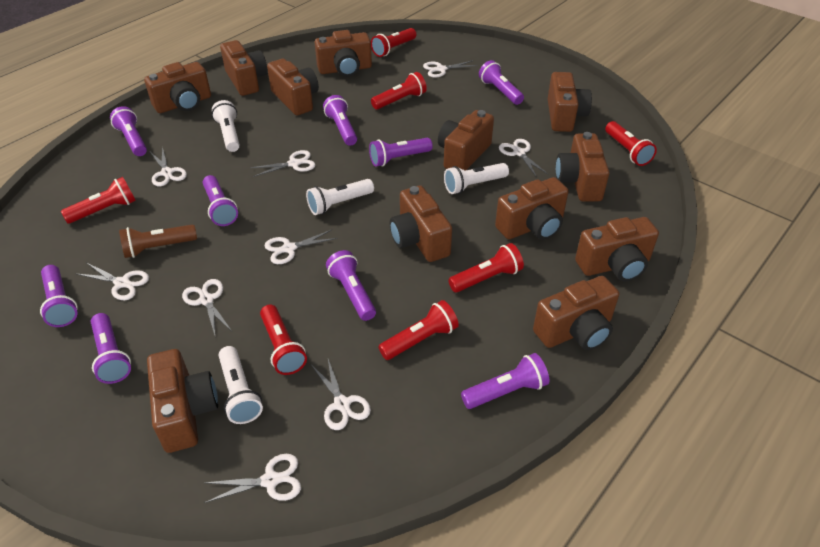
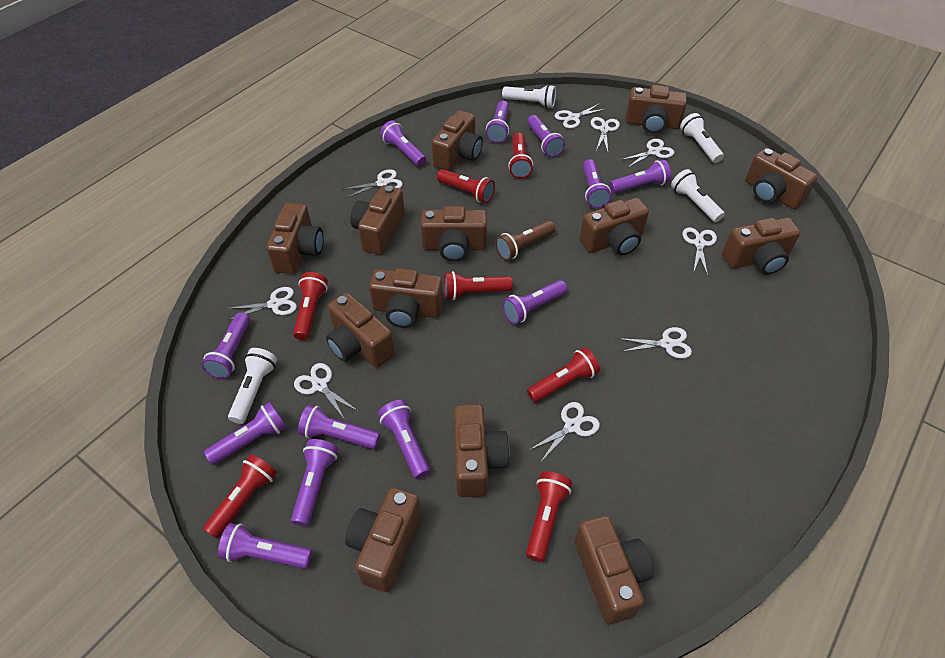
brown camera: [144,62,211,113] [147,349,218,453] [220,40,268,96] [267,59,319,116] [315,30,372,77] [390,186,452,262] [438,110,494,171] [495,177,569,240] [533,276,619,350] [548,72,592,132] [555,132,609,202] [575,217,659,281] = 12 -> [266,203,323,274] [326,293,395,368] [345,487,421,592] [350,185,405,255] [369,268,443,328] [421,206,487,261] [432,110,483,171] [454,404,510,497] [574,515,654,624] [580,198,649,255] [625,85,687,134] [722,218,800,275] [745,148,818,209] = 13
purple flashlight: [40,265,78,327] [91,313,131,384] [110,106,147,156] [203,175,238,226] [323,95,357,146] [326,250,376,321] [369,138,433,167] [461,353,549,409] [479,60,524,105] = 9 -> [201,312,250,379] [204,402,286,465] [218,523,312,569] [291,439,338,526] [298,405,380,449] [378,400,430,479] [380,120,426,167] [486,101,509,143] [502,280,567,324] [527,115,565,157] [583,159,611,208] [609,160,671,193] = 12

